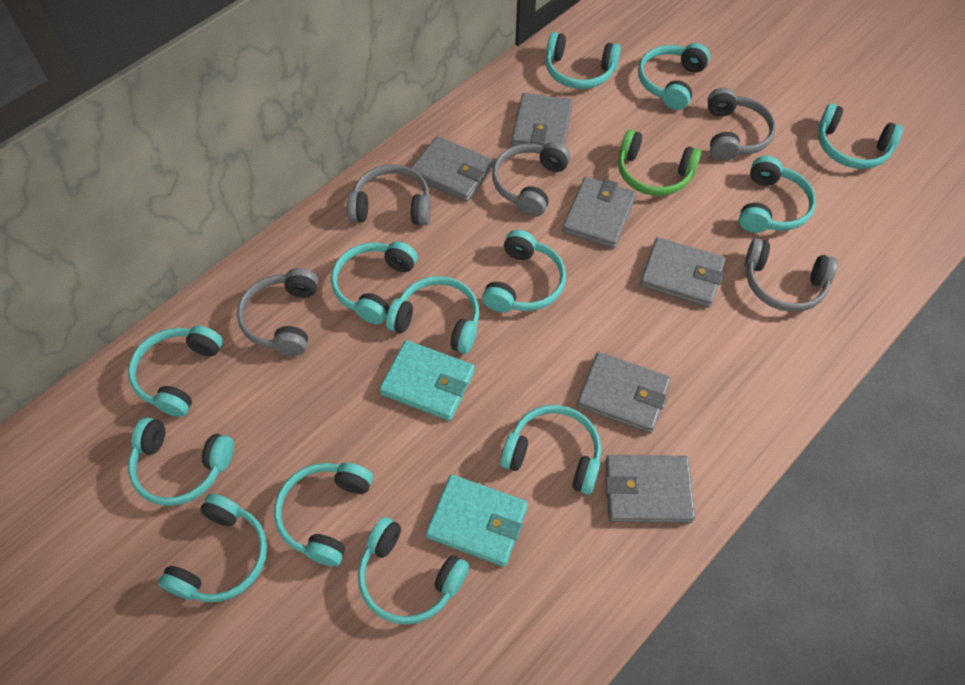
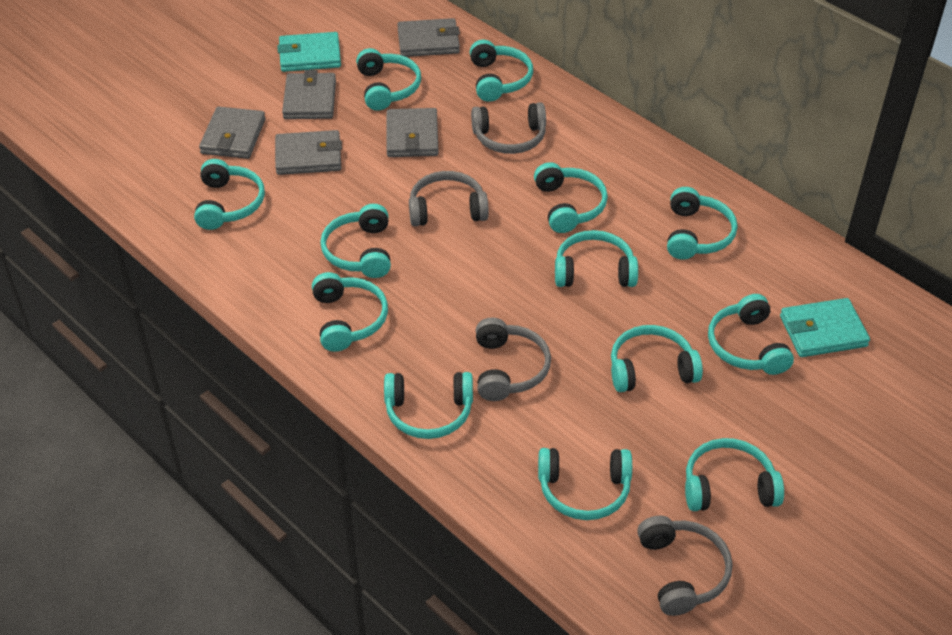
green headphones: [618,130,702,196] = 1 -> none = 0
grey headphones: [237,268,318,356] [347,164,431,225] [492,142,570,217] [707,88,776,161] [745,238,837,312] = 5 -> [409,171,489,226] [471,102,546,154] [476,318,551,401] [637,516,732,616] = 4
grey wallet: [411,136,493,202] [512,93,573,146] [562,177,636,249] [577,352,671,434] [605,455,695,523] [640,237,725,307] = 6 -> [199,106,266,159] [275,130,342,175] [282,70,336,119] [387,108,439,157] [397,18,460,57] = 5

